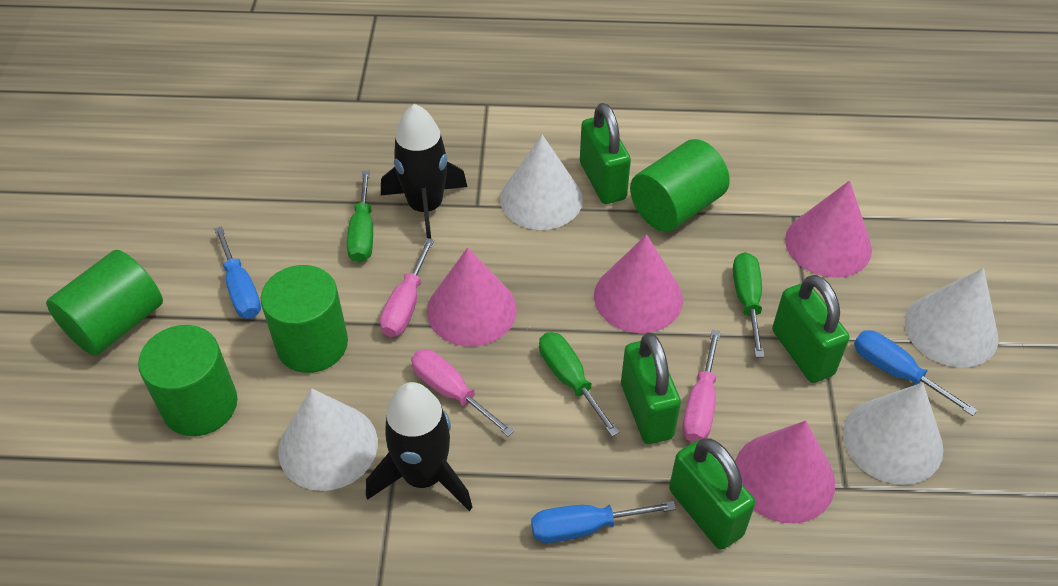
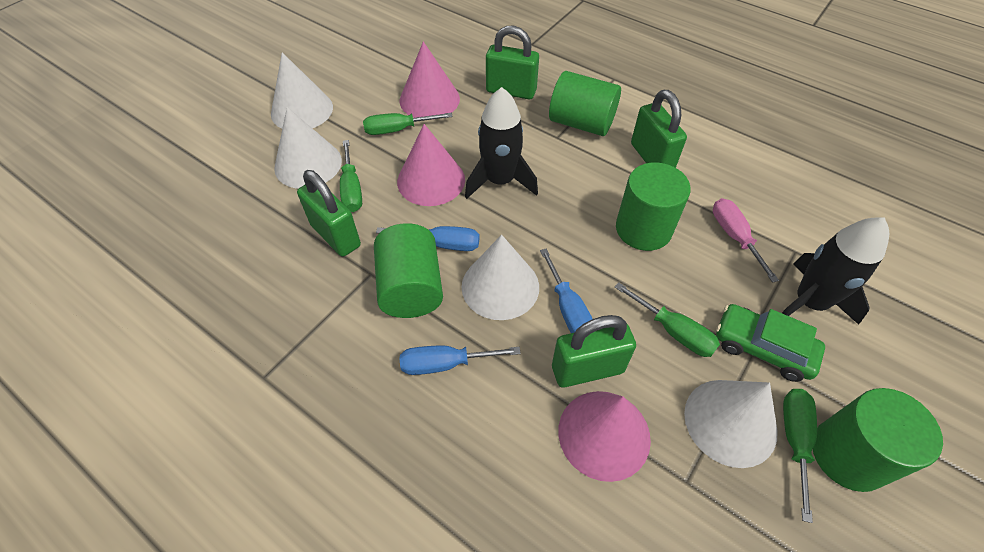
green car: none = 0 -> [716,304,825,382] = 1
green screwdriver: [347,171,373,263] [539,332,620,436] [733,252,764,357] = 3 -> [340,140,362,212] [363,113,453,135] [615,282,720,357] [783,389,817,523] = 4
pink cone: [427,247,517,347] [594,234,683,333] [735,420,835,523] [785,180,872,278] = 4 -> [397,124,465,206] [400,41,460,118] [558,391,651,482] = 3
pink screwdriver: [380,238,434,337] [411,349,514,437] [682,330,720,443] = 3 -> [713,198,779,283] = 1

